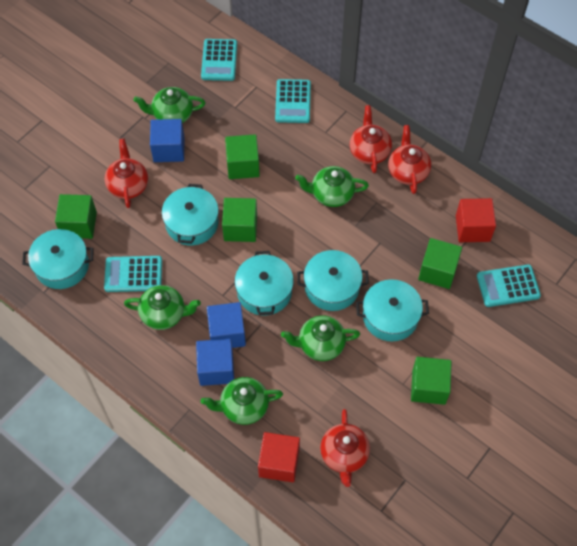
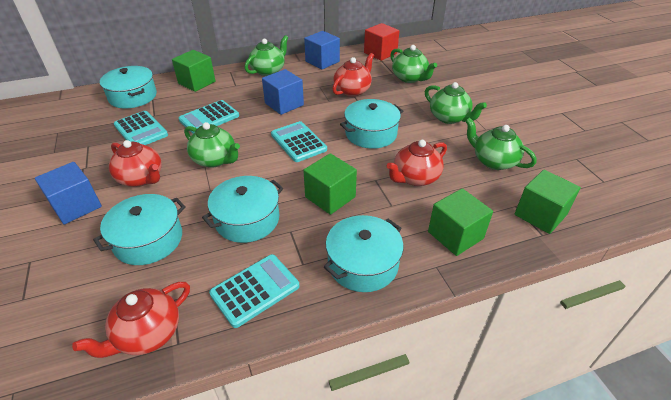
green cube: [55,194,97,239] [222,198,257,242] [225,134,260,179] [411,357,452,405] [418,238,462,289] = 5 -> [172,50,215,92] [303,153,357,215] [428,188,493,256] [515,170,581,234] = 4
red cube: [258,432,300,482] [456,198,496,242] = 2 -> [364,23,399,61] = 1

